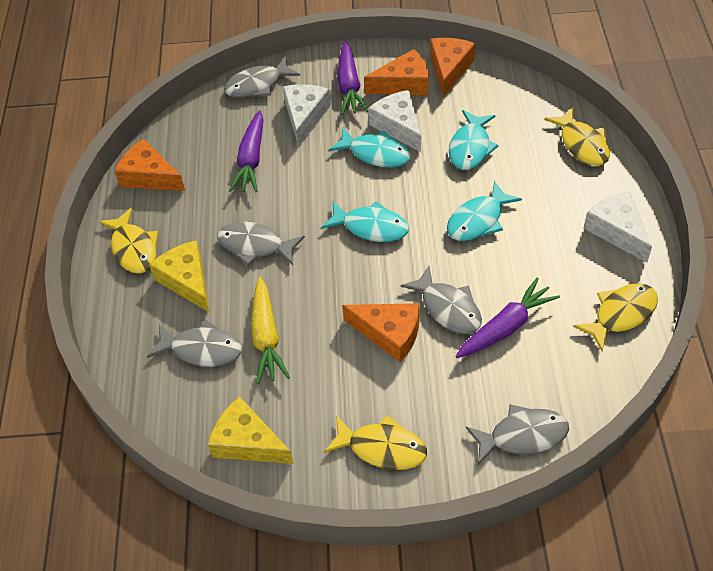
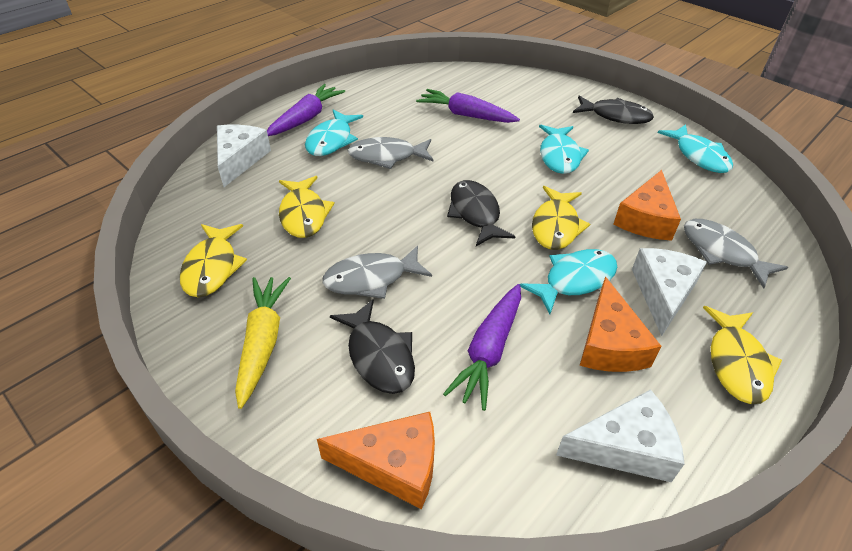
black fish: none = 0 -> [330,299,415,394] [447,180,516,246] [573,96,654,124] = 3
grey fish: [147,320,242,367] [217,222,305,265] [224,56,300,98] [401,266,482,334] [466,404,569,465] = 5 -> [322,246,432,299] [348,137,434,169] [684,219,788,289] = 3
orange cheese: [114,139,185,191] [342,303,419,362] [364,49,429,95] [430,38,476,97] = 4 -> [317,412,435,509] [580,277,662,372] [613,170,681,241] = 3
yellow cheese: [149,240,210,313] [208,396,294,464] = 2 -> none = 0

